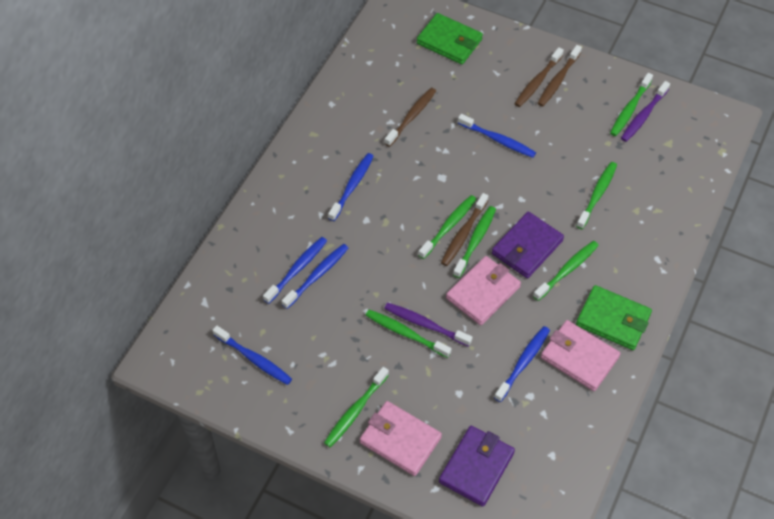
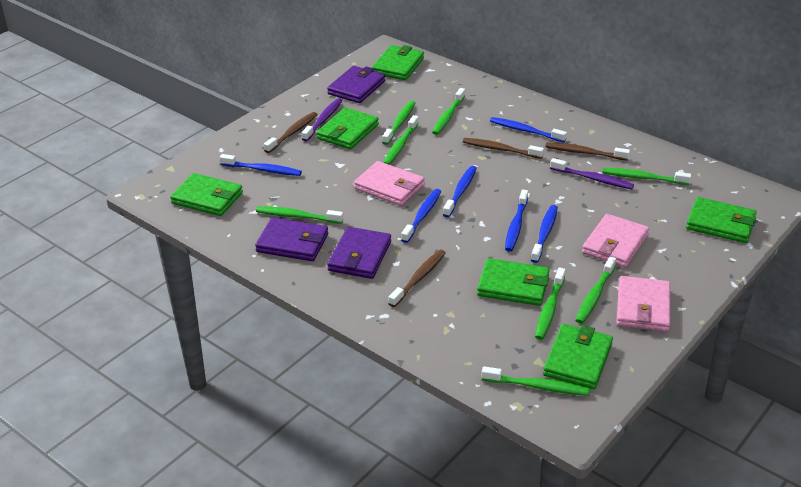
green toothbrush: [324,367,389,447] [366,310,452,358] [418,195,476,259] [453,206,496,278] [533,241,599,301] [576,162,617,229] [610,73,653,136] = 7 -> [256,206,343,224] [382,101,415,145] [383,115,419,165] [432,88,465,135] [482,366,590,396] [535,267,565,340] [575,256,616,324] [603,168,691,185] = 8
green wallet: [417,13,483,64] [576,285,652,350] = 2 -> [170,173,243,216] [316,107,379,149] [372,45,424,80] [477,258,549,306] [543,324,613,389] [686,197,757,243] = 6
purple wallet: [439,426,515,507] [492,212,564,278] = 2 -> [255,217,328,261] [327,66,385,103] [327,227,391,279] = 3

